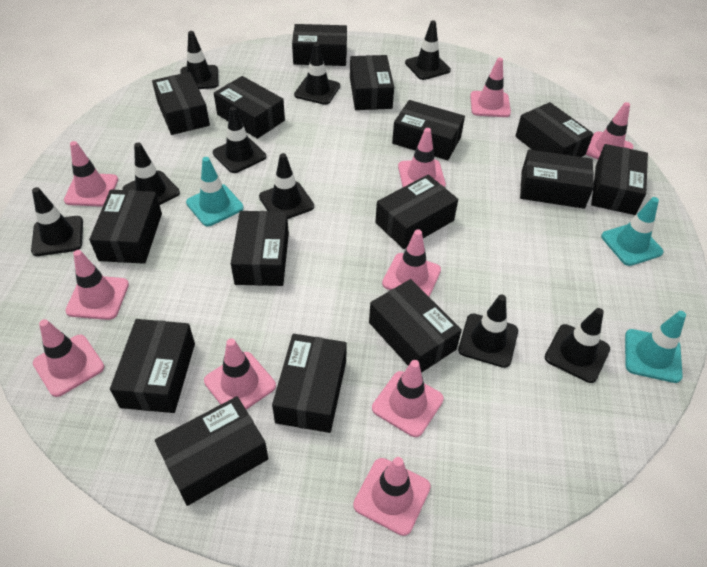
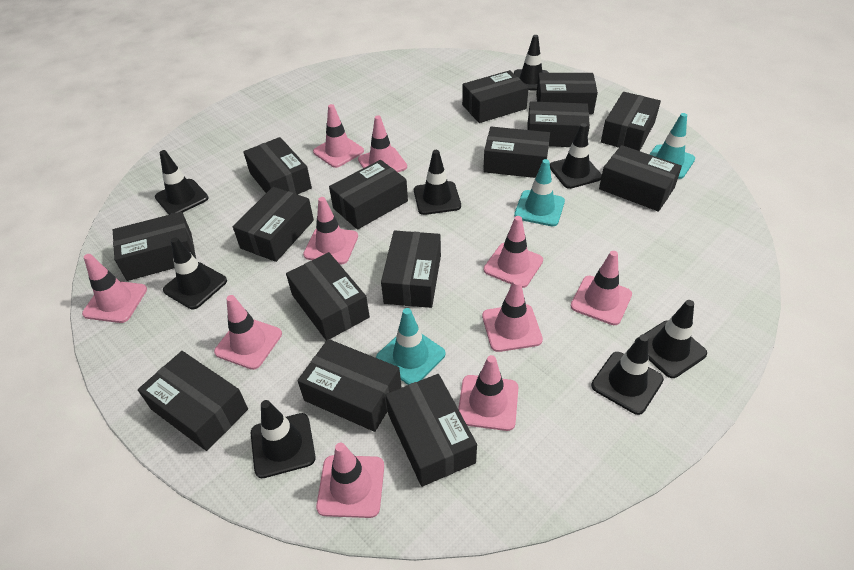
black traffic cone: [31,187,83,256] [123,143,180,205] [180,31,218,89] [213,107,266,173] [259,153,314,219] [294,43,340,105] [405,20,451,80] [458,295,518,368] [545,308,610,383] = 9 -> [155,150,209,215] [163,237,227,309] [251,400,316,478] [414,150,461,215] [514,35,549,91] [550,123,602,189] [591,334,664,415] [635,300,707,378] = 8

